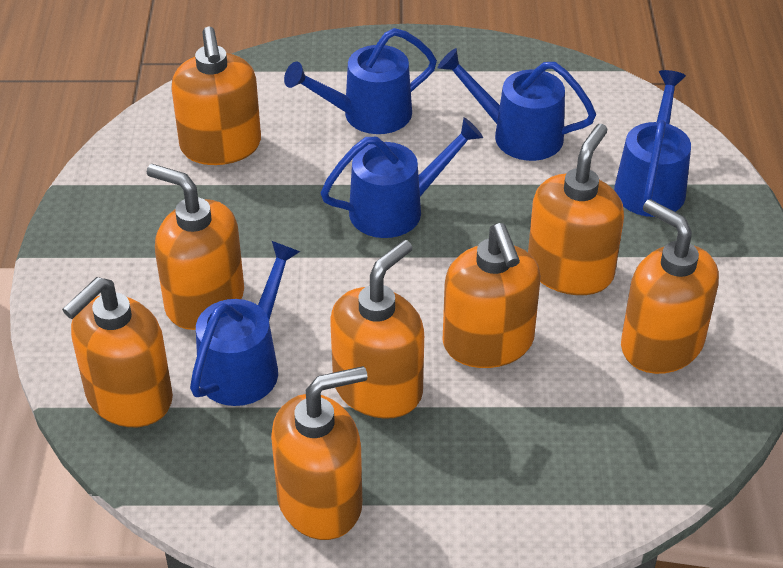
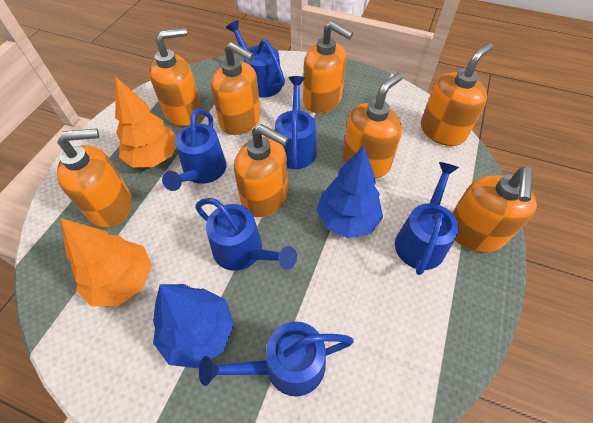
blue tree: none = 0 -> [153,284,234,368] [316,146,383,238] = 2
blue watering can: [190,241,300,406] [284,28,437,134] [320,117,483,238] [438,48,596,161] [614,70,691,217] = 5 -> [162,108,227,191] [195,198,297,271] [199,321,354,397] [226,20,285,98] [275,76,317,169] [395,162,459,275] = 6
orange tree: none = 0 -> [61,218,152,306] [115,77,176,168] = 2

